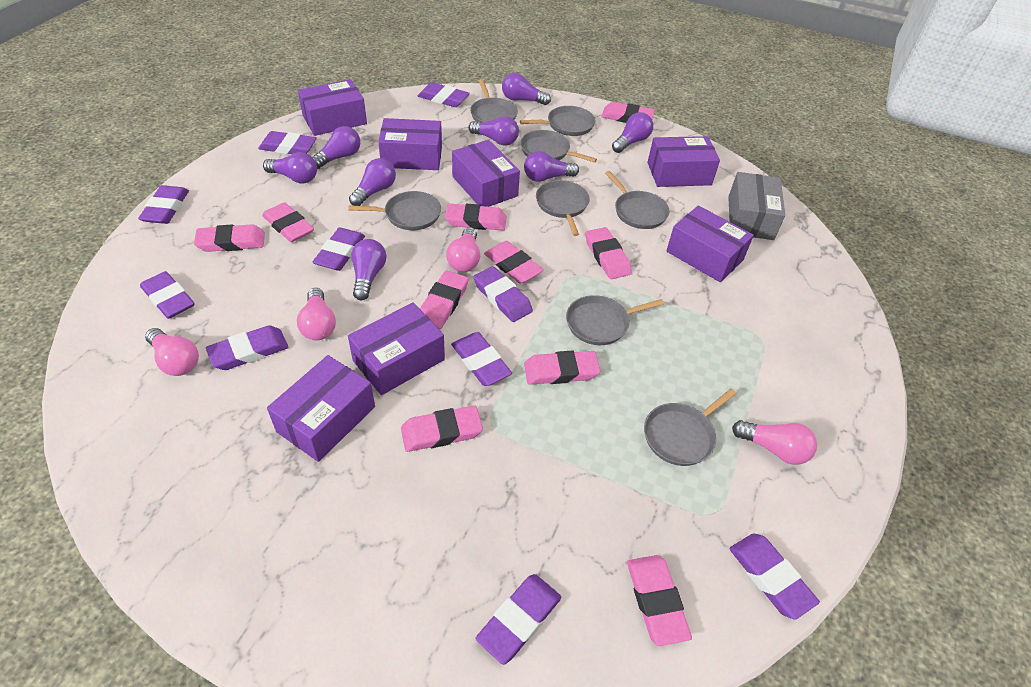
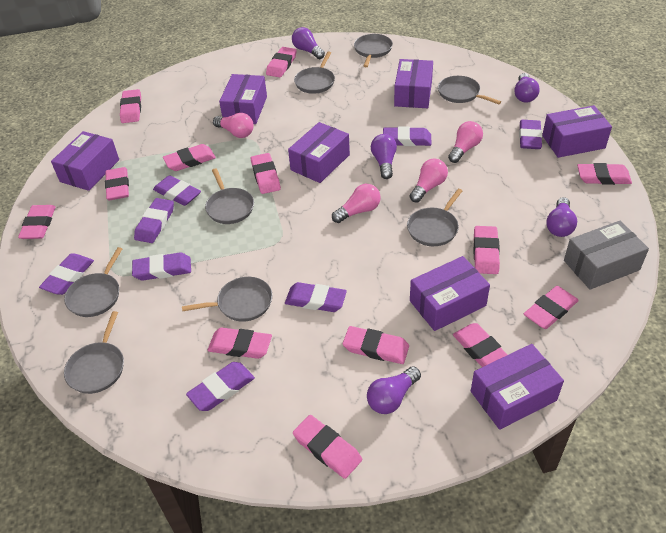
pink eraser: [194,224,265,252] [262,202,314,242] [401,406,483,452] [420,271,468,329] [445,203,507,231] [484,241,544,283] [524,351,600,385] [585,227,632,279] [601,102,655,123] [627,555,692,646] = 10 -> [18,205,56,239] [105,167,129,200] [120,89,141,123] [163,144,216,171] [208,328,272,359] [251,153,281,194] [266,47,297,77] [293,415,362,479] [343,326,409,364] [453,323,508,367] [473,226,500,274] [524,286,579,329] [577,163,632,185] = 13
purple eraser: [138,185,189,224] [140,271,195,319] [206,325,289,370] [258,131,317,154] [313,228,365,271] [418,82,470,107] [451,332,512,386] [473,266,533,322] [475,574,562,665] [729,534,820,620] = 10 -> [39,253,94,295] [132,252,191,281] [134,198,174,243] [153,175,201,206] [186,362,255,411] [285,282,347,312] [383,126,432,146] [519,120,542,149] = 8
purple light bulb: [263,152,317,183] [312,126,360,169] [349,158,396,206] [351,239,386,300] [468,116,519,145] [502,73,551,105] [524,151,579,182] [612,112,653,153] = 8 -> [292,27,325,59] [367,366,421,414] [371,134,397,179] [514,73,540,103] [546,197,577,237] = 5

